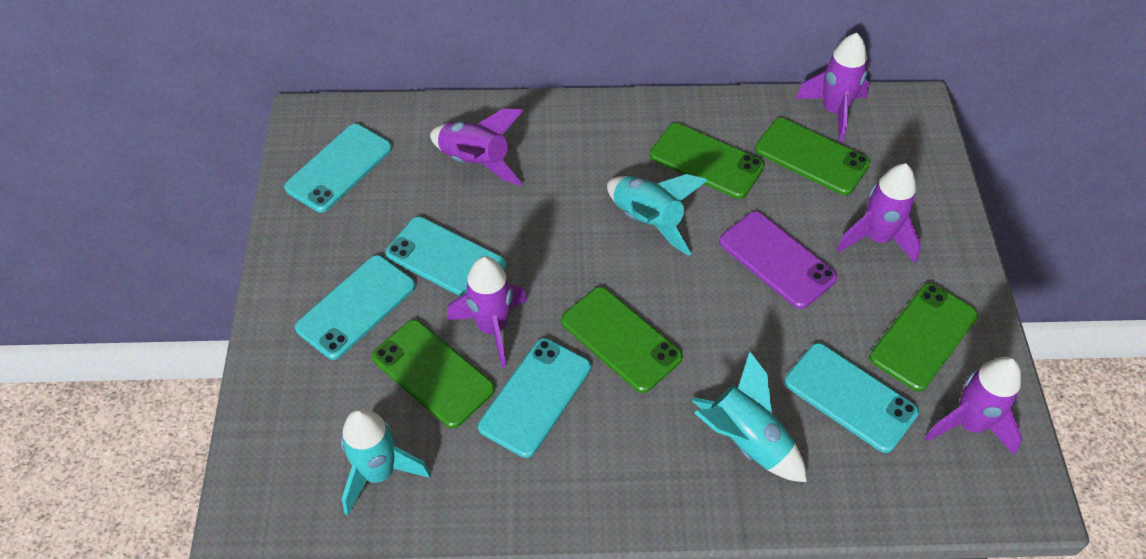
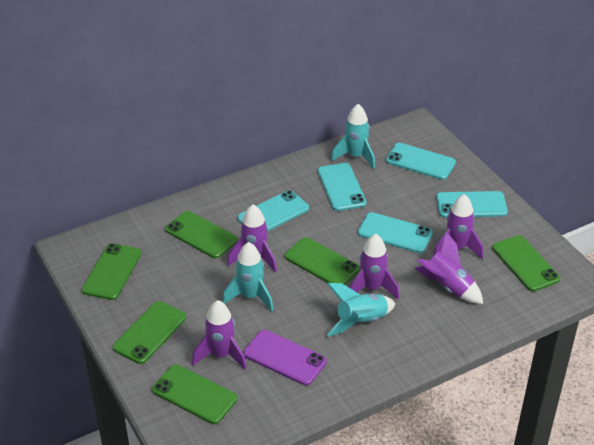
green phone: [372,320,495,428] [561,287,683,393] [650,123,765,199] [755,118,871,195] [869,283,978,391] = 5 -> [82,243,141,300] [113,301,186,364] [152,364,237,424] [165,211,238,258] [285,237,360,285] [492,235,560,292] = 6

